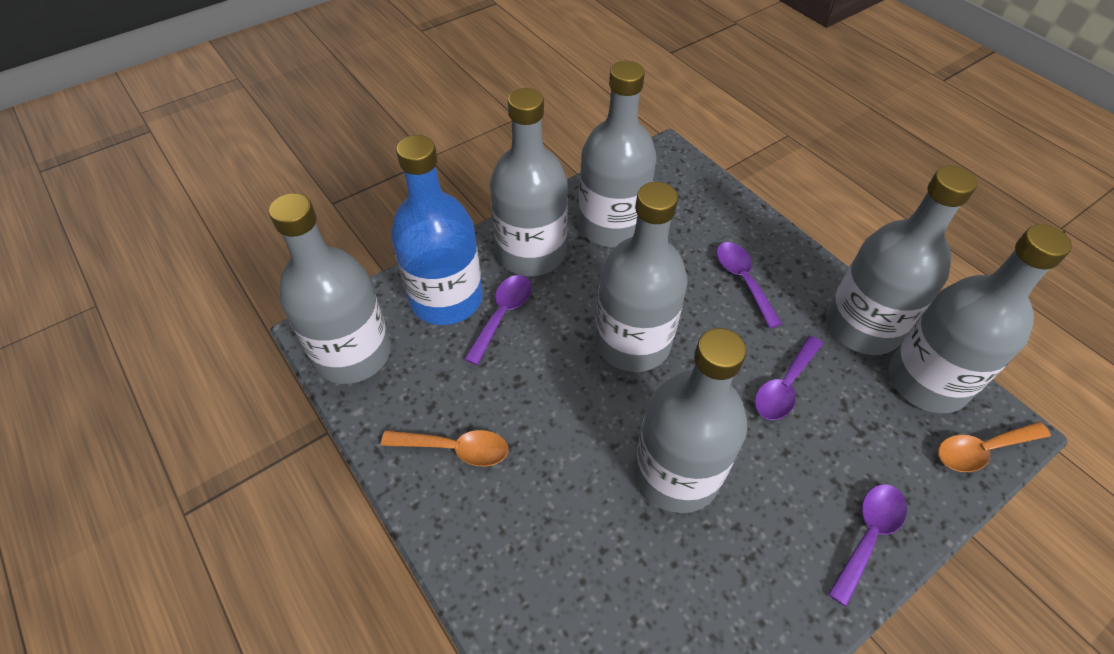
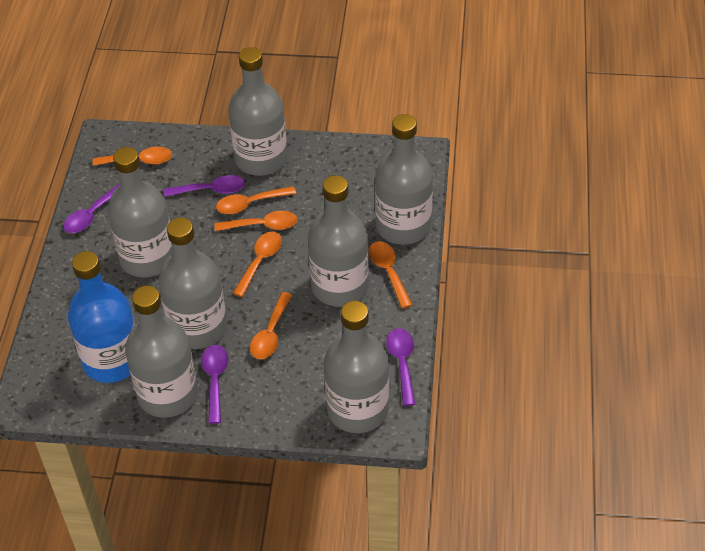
orange spoon: [381,430,508,466] [938,422,1051,472] = 2 -> [93,147,172,166] [215,211,298,231] [216,186,296,214] [233,232,282,297] [250,292,292,359] [369,241,412,309] = 6

